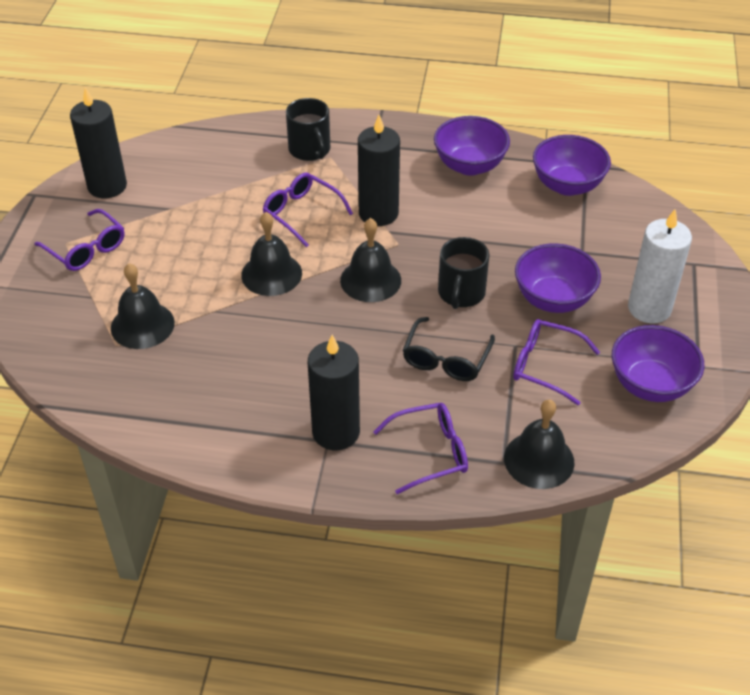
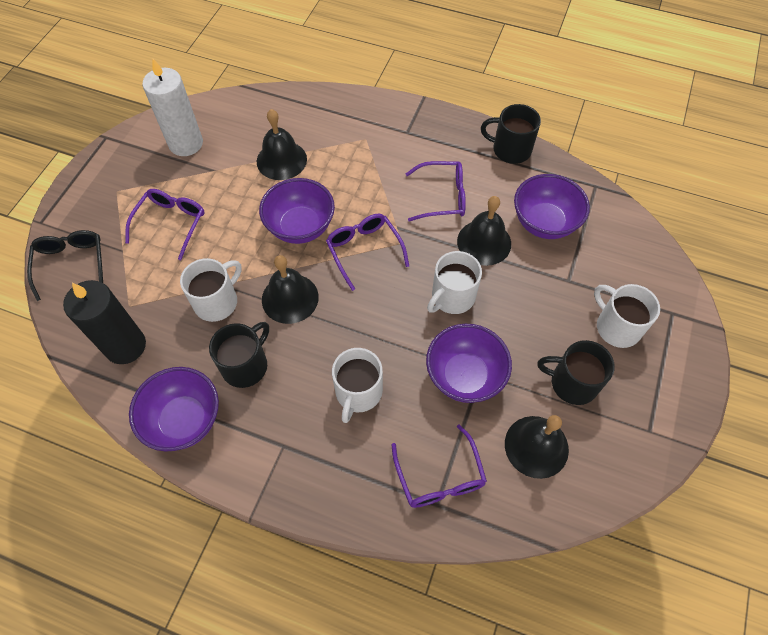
black candle: [70,87,127,198] [308,335,360,450] [358,115,400,226] = 3 -> [63,280,146,364] = 1
black mug: [286,98,330,161] [438,237,490,309] = 2 -> [209,322,269,388] [481,104,541,164] [537,340,615,405] = 3
white mug: none = 0 -> [180,258,242,322] [332,348,383,423] [427,251,482,314] [594,284,660,348] = 4

